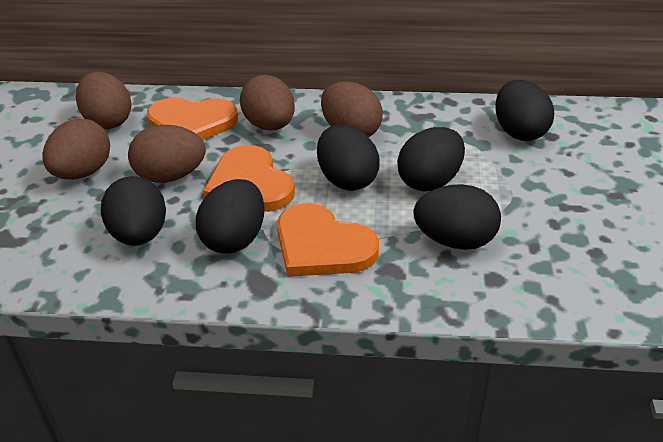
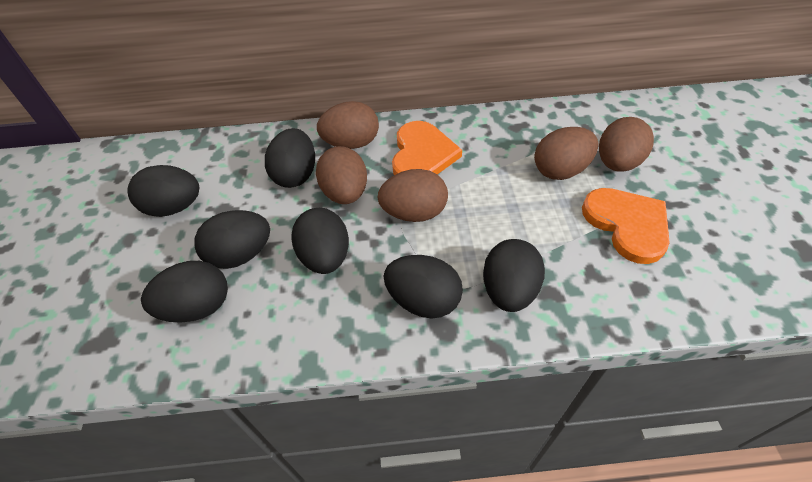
black egg: [101,176,166,246] [196,179,265,254] [317,125,380,191] [397,127,465,191] [413,184,501,250] [495,80,554,141] = 6 -> [128,165,199,217] [141,261,228,323] [194,210,270,269] [265,128,315,188] [291,208,349,274] [384,255,463,319] [483,239,545,312] = 7
orange heart: [147,97,238,140] [203,145,295,212] [277,203,379,277] = 3 -> [392,121,462,175] [582,188,670,264] = 2

